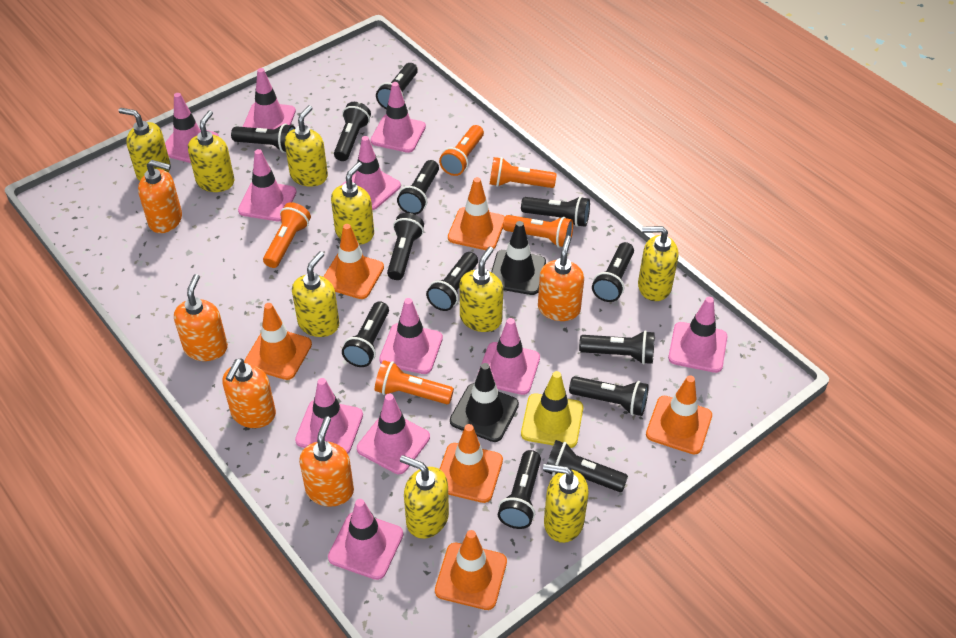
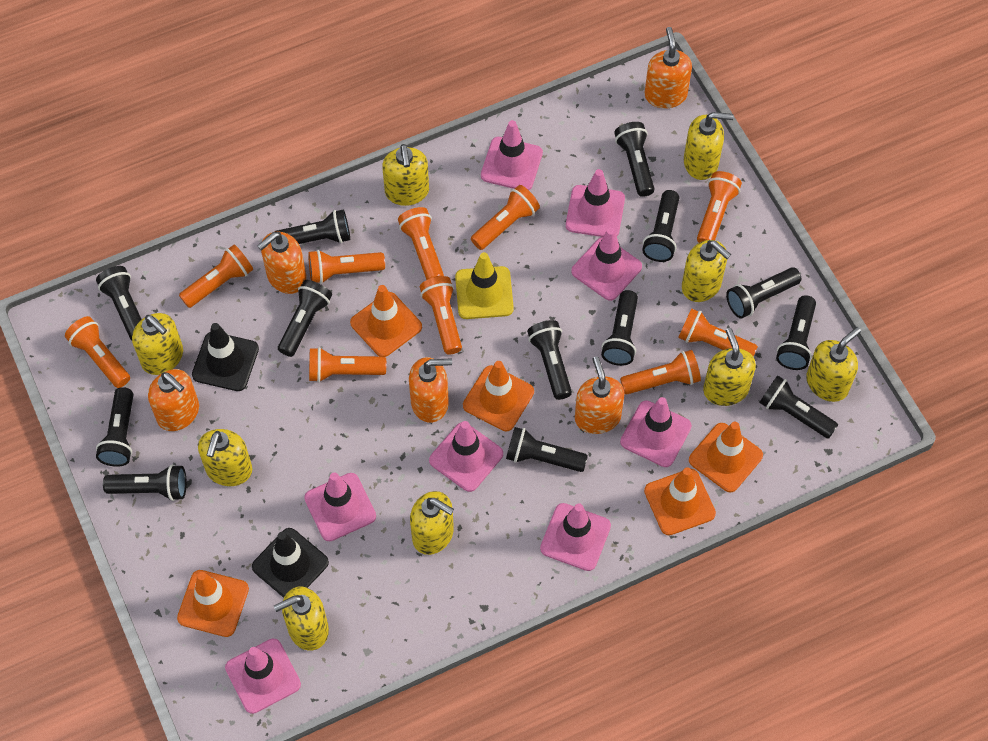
orange flashlight: [263,202,311,268] [375,360,454,404] [439,125,484,176] [490,157,557,188] [503,215,573,248] = 5 -> [65,316,130,388] [179,244,253,308] [308,250,385,284] [309,347,386,383] [398,207,444,280] [420,276,462,354] [471,185,540,250] [620,350,701,394] [678,308,758,357] [697,171,742,243] = 10
orange traffic cone: [244,303,312,380] [323,224,384,299] [435,530,507,610] [440,424,503,503] [448,177,505,250] [646,375,712,455] = 6 -> [177,570,249,637] [350,285,422,357] [463,361,534,431] [644,467,716,535] [689,422,763,492] = 5
pink traffic cone: [165,93,219,163] [238,149,296,221] [243,68,296,130] [295,378,363,454] [328,499,403,580] [340,136,401,210] [357,393,430,474] [371,82,426,153] [379,298,443,374] [477,318,540,395] [668,297,727,373] = 11 -> [225,638,301,714] [304,473,376,541] [429,421,503,492] [481,120,543,190] [540,503,611,571] [566,169,625,237] [571,228,642,301] [620,397,692,467] = 8

